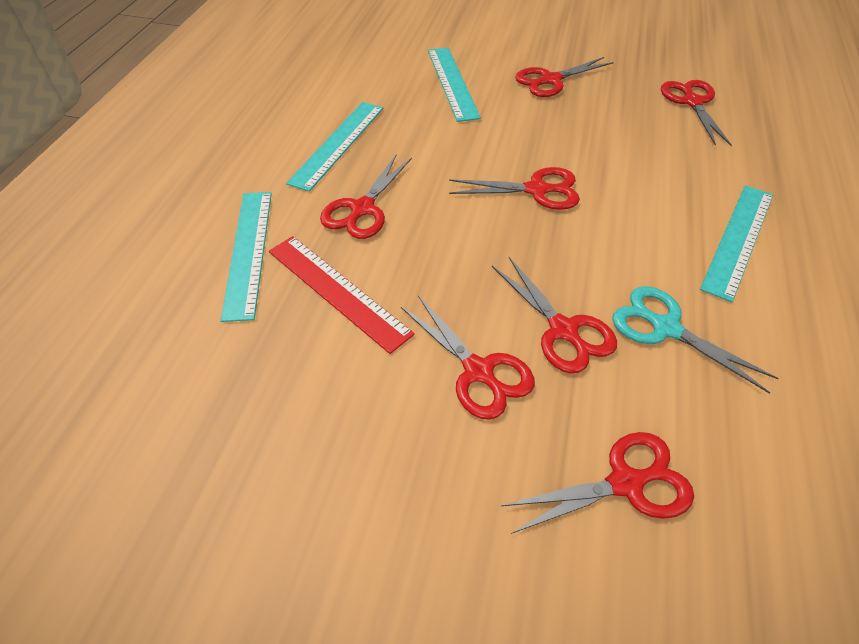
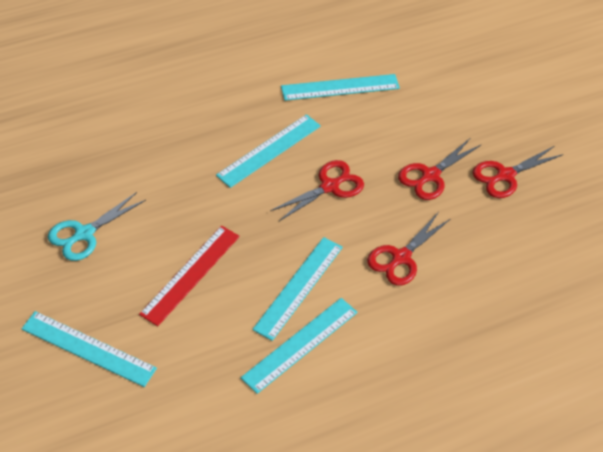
red scissors: [320,155,412,239] [401,295,535,420] [449,167,580,210] [492,257,617,374] [501,432,694,534] [515,57,614,97] [661,80,732,146] = 7 -> [270,160,364,221] [367,213,450,286] [398,138,481,200] [473,146,563,198] = 4
turquoise ruler: [220,192,272,322] [286,102,383,192] [428,48,481,122] [700,185,773,302] = 4 -> [22,311,157,387] [216,114,321,188] [241,298,358,394] [252,237,343,341] [281,74,400,101] = 5

